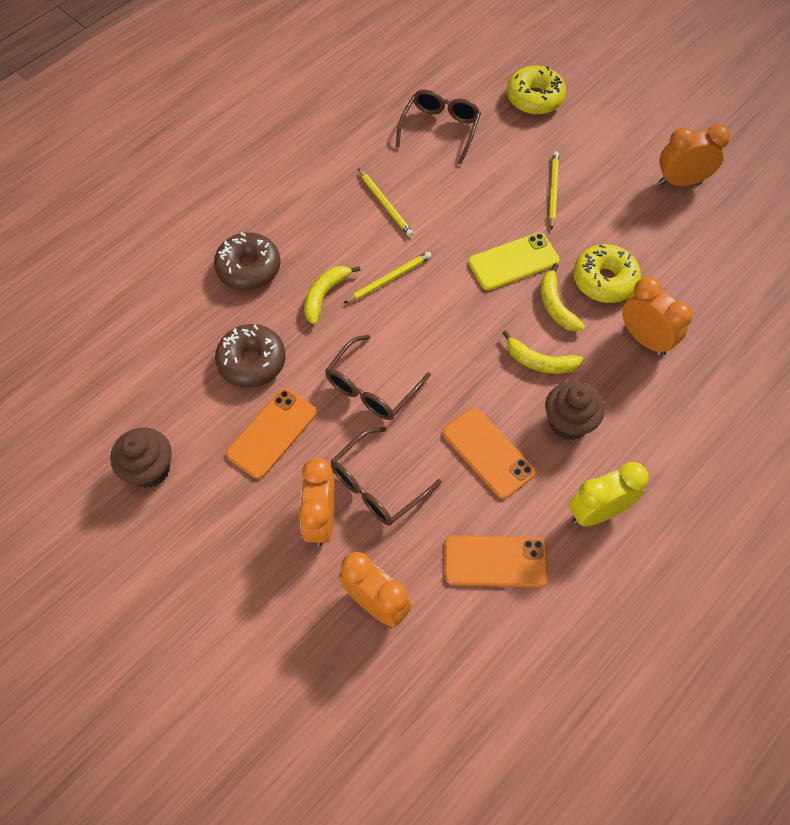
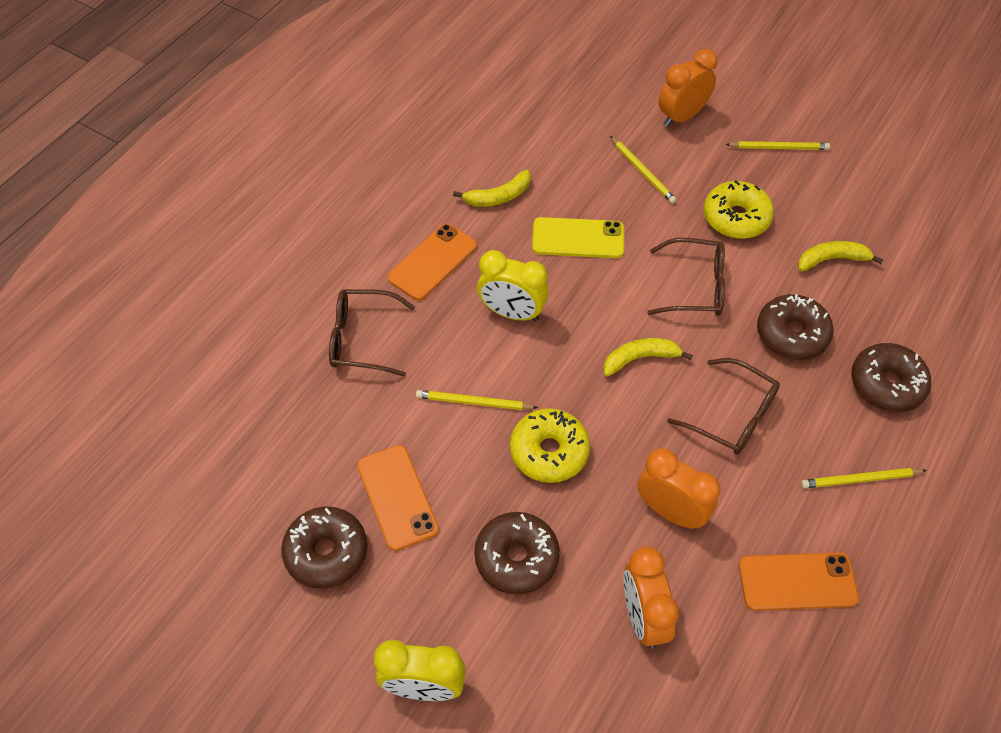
brown cupcake: [110,428,172,488] [545,381,605,440] = 2 -> none = 0
brown donut: [214,232,281,290] [215,324,286,388] = 2 -> [281,507,367,589] [474,512,560,595] [757,294,834,360] [851,343,931,412] = 4
orange clock: [298,458,335,546] [339,552,411,627] [622,277,693,356] [659,124,730,186] = 4 -> [623,547,679,649] [637,448,721,529] [659,49,718,127] = 3
yellow clock: [569,462,649,526] = 1 -> [374,639,466,701] [477,250,549,321] = 2
yellow pencil: [344,252,432,303] [358,169,413,237] [549,151,559,230] = 3 -> [416,390,538,410] [610,136,677,204] [725,141,830,150] [801,468,927,488] = 4

